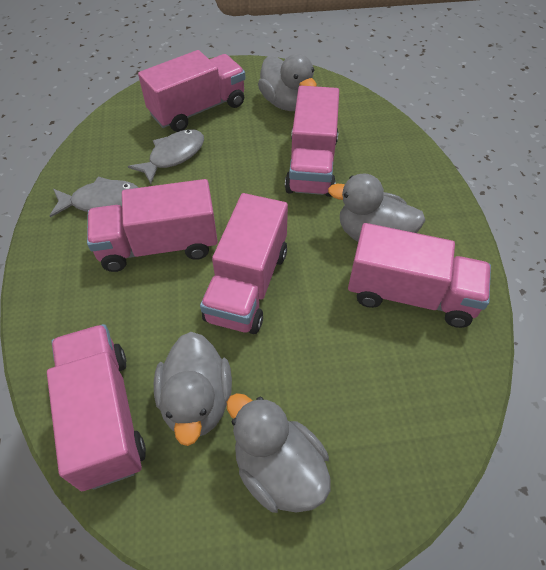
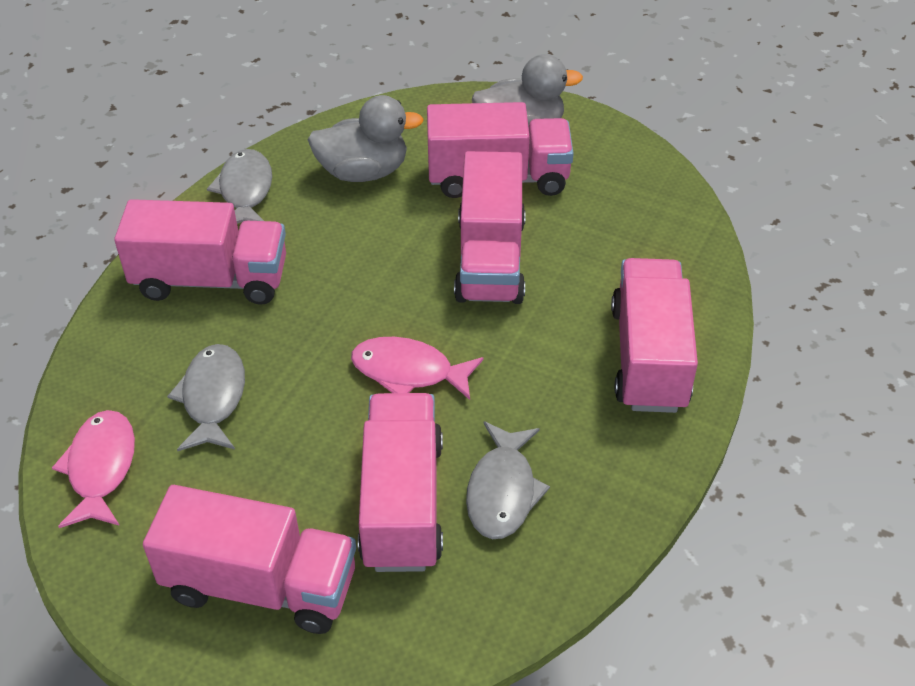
grey duck: [154,332,232,446] [227,393,330,513] [258,54,317,111] [328,173,425,242] = 4 -> [308,95,424,182] [472,54,583,128] = 2
grey fish: [50,177,139,217] [128,129,204,184] = 2 -> [167,344,245,451] [207,149,272,224] [466,421,550,539] = 3
pink fish: none = 0 -> [52,410,135,528] [351,337,484,400] = 2

